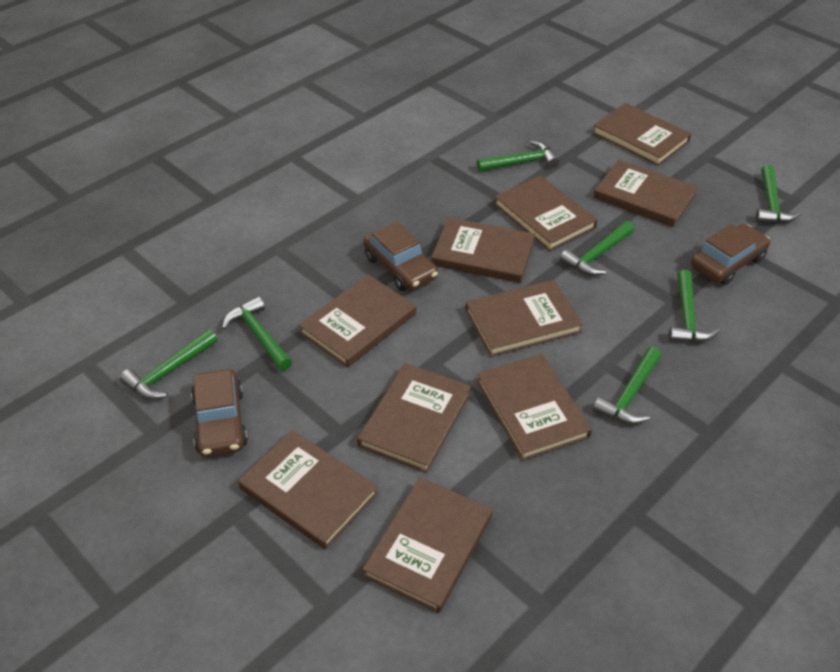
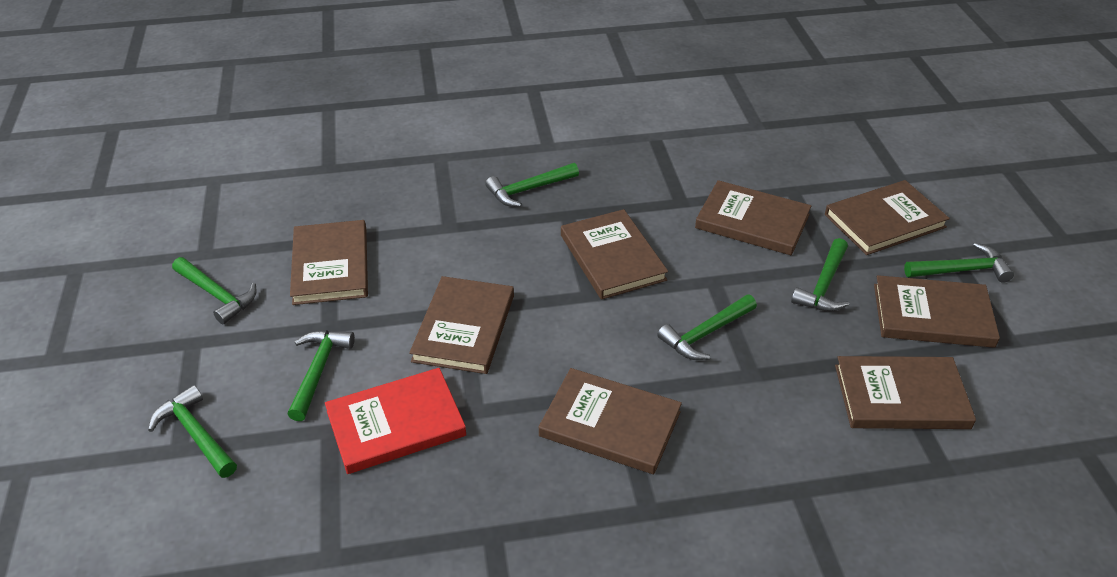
brown book: [238,430,378,550] [299,275,416,368] [357,363,471,473] [362,477,492,613] [431,217,535,283] [465,280,583,357] [477,354,592,461] [494,175,598,251] [592,103,691,166] [593,160,698,227] = 10 -> [290,220,368,305] [409,276,514,374] [539,368,682,474] [561,209,668,300] [695,180,811,255] [825,180,950,255] [835,356,976,429] [874,275,1000,348] = 8
brown car: [191,369,248,457] [363,222,438,291] [691,224,770,285] = 3 -> none = 0
red book: none = 0 -> [325,368,466,474] = 1

